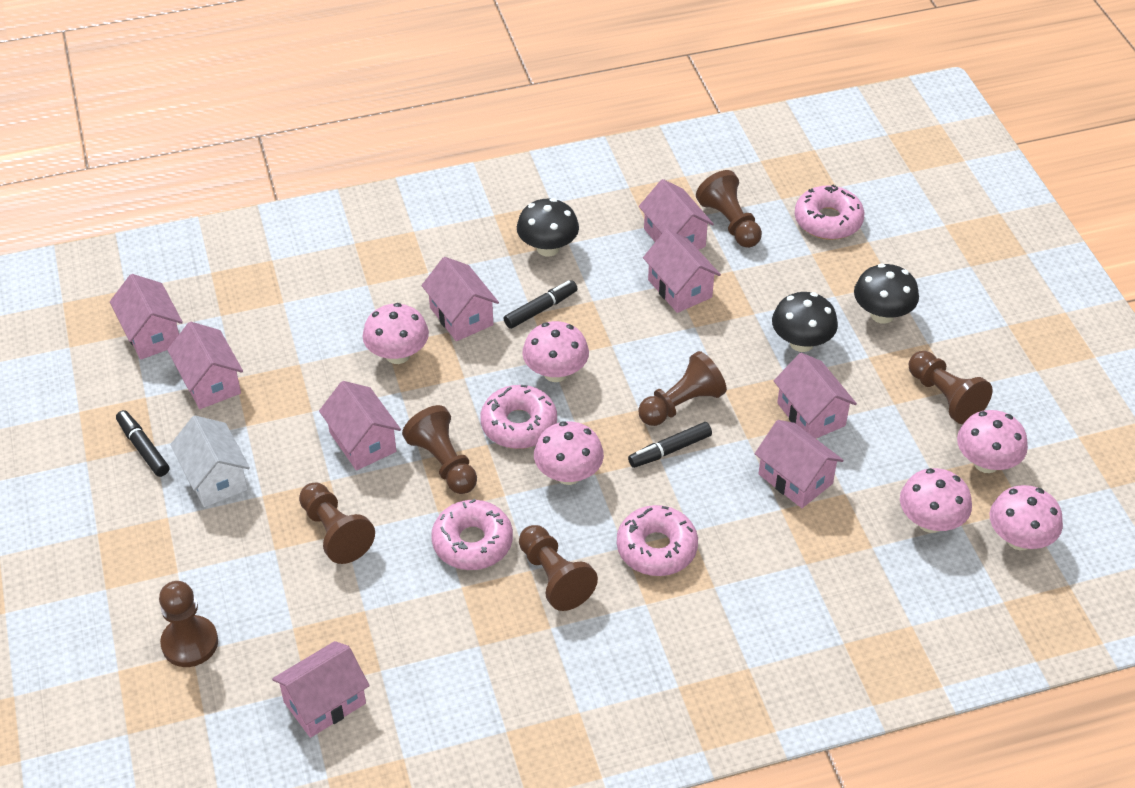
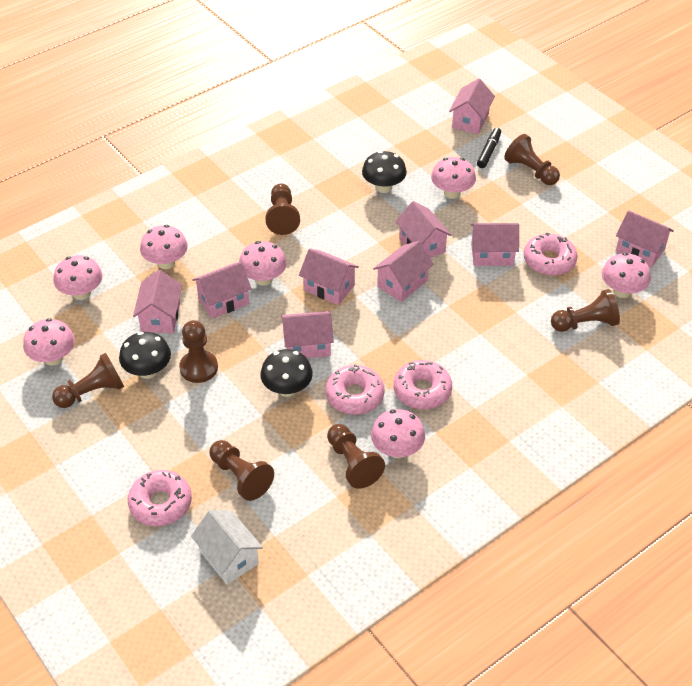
black marker: [116,410,169,477] [504,280,578,329] [628,422,712,468] = 3 -> [477,128,501,168] = 1
pink mushroom: [363,303,429,364] [522,321,589,382] [534,421,604,485] [900,468,972,533] [957,410,1028,473] [990,485,1063,550] = 6 -> [23,318,75,365] [53,255,103,300] [140,225,188,269] [239,241,287,286] [371,409,425,458] [431,157,476,199] [602,253,651,298] = 7

